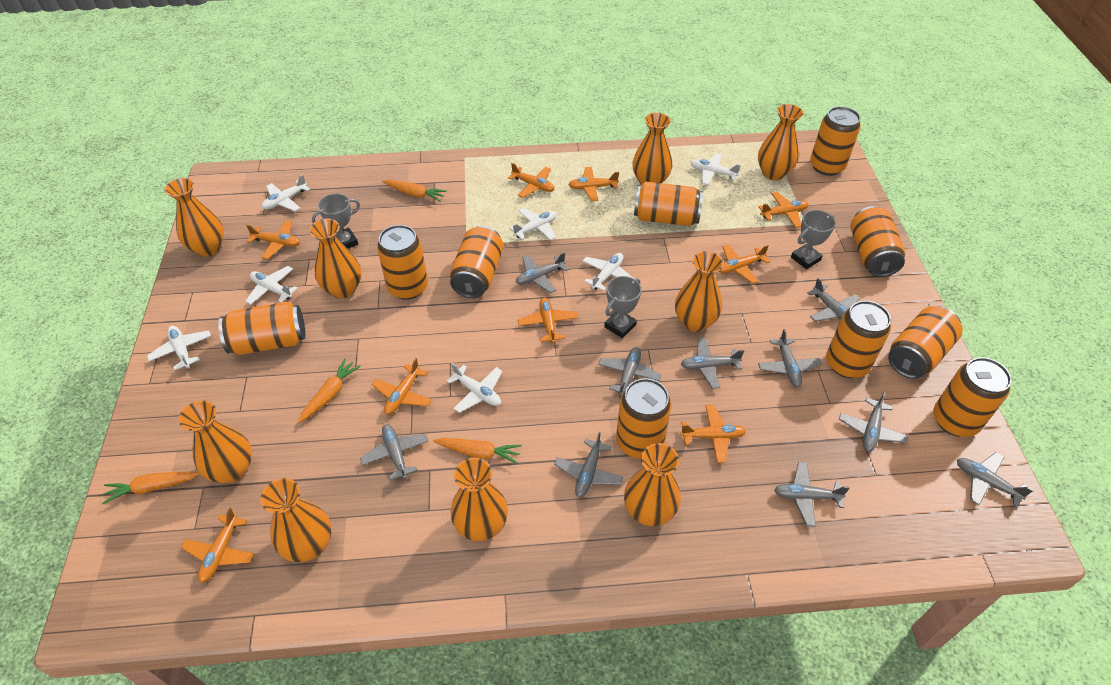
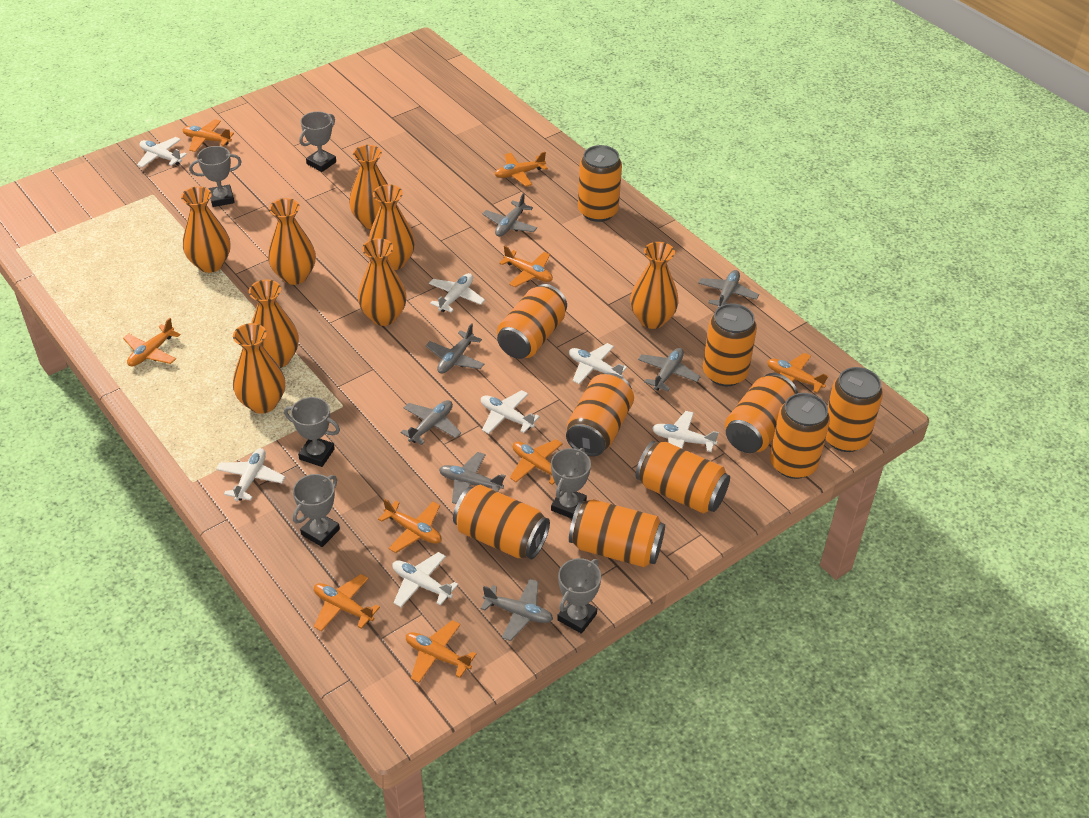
grey plane: [360,424,428,481] [516,252,569,293] [554,432,623,498] [598,347,661,396] [681,338,744,389] [758,329,822,387] [774,462,850,527] [807,278,860,322] [839,392,909,452] [957,452,1033,507] = 10 -> [401,400,461,445] [425,323,484,374] [439,452,506,504] [481,579,553,641] [483,193,537,237] [638,348,701,391] [698,270,759,308] = 7
grey trophy: [312,193,360,249] [604,276,641,338] [791,210,836,269] = 3 -> [189,146,242,207] [284,397,340,467] [293,474,340,547] [299,111,336,172] [551,448,591,518] [557,558,601,634] = 6
orange carrot: [102,472,200,504] [298,359,361,423] [382,180,447,202] [433,438,522,464] = 4 -> none = 0
orange vase: [164,178,224,257] [179,400,252,483] [260,478,332,562] [309,218,361,299] [451,458,508,541] [624,443,681,526] [633,112,672,185] [675,251,723,332] [758,104,803,180] = 9 -> [181,186,231,273] [233,323,285,414] [249,280,299,368] [268,198,316,285] [349,145,388,229] [358,238,407,326] [369,184,415,270] [630,242,679,329] = 8

